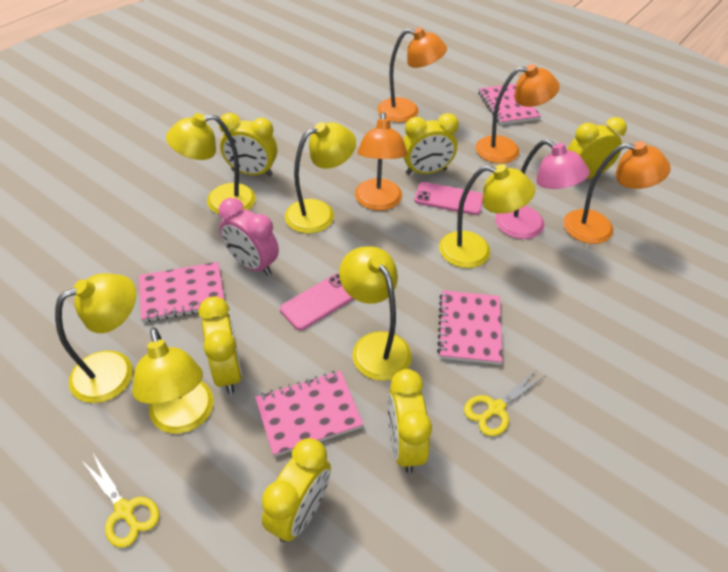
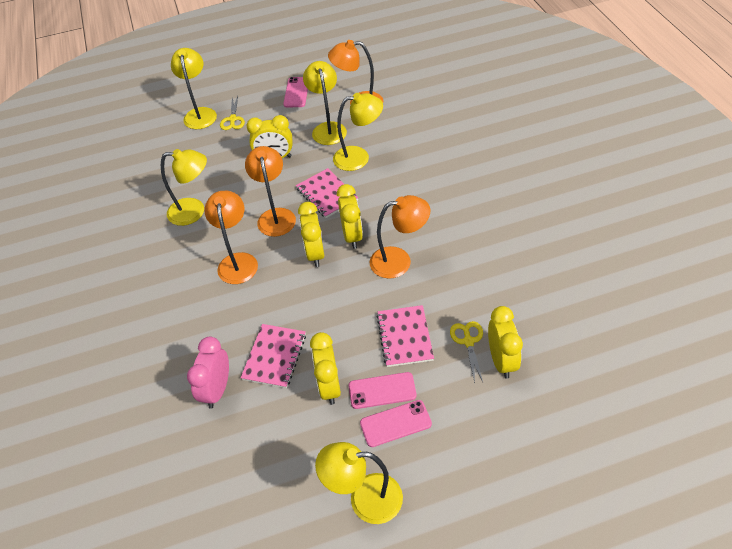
pink lamp: [495,139,590,239] = 1 -> none = 0
pink notebook: [139,262,224,322] [255,371,364,457] [437,290,502,365] [479,84,541,125] = 4 -> [241,324,306,388] [296,168,358,218] [377,305,434,367] = 3
pink phone: [280,273,354,331] [414,182,483,215] = 2 -> [283,77,308,107] [348,372,417,409] [360,400,432,447] = 3
yellow clock: [199,297,242,394] [219,113,277,176] [262,438,331,542] [387,369,432,473] [403,113,459,175] [567,117,627,179] = 6 -> [246,115,292,158] [298,202,324,267] [310,332,341,405] [337,184,363,249] [488,306,523,379] = 5
yellow lamp: [55,273,136,403] [132,327,214,434] [166,113,256,214] [285,122,356,234] [339,246,412,381] [439,164,535,268] = 6 -> [161,149,207,226] [171,48,217,129] [303,61,347,145] [315,442,403,524] [333,93,383,171] = 5

